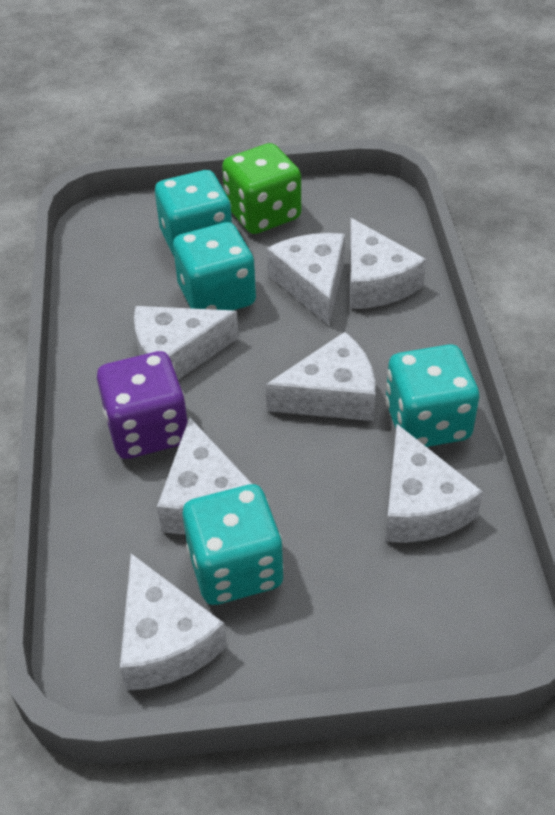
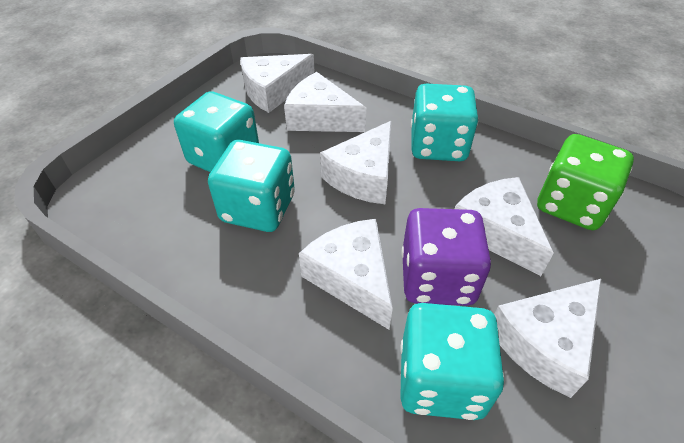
white cheese: [120,554,227,691] [134,306,239,380] [157,417,252,534] [266,332,375,421] [267,233,345,326] [350,218,426,309] [385,424,483,543] = 7 -> [240,54,315,113] [284,72,366,132] [299,219,393,330] [320,121,391,204] [455,177,554,276] [494,279,601,398] = 6

